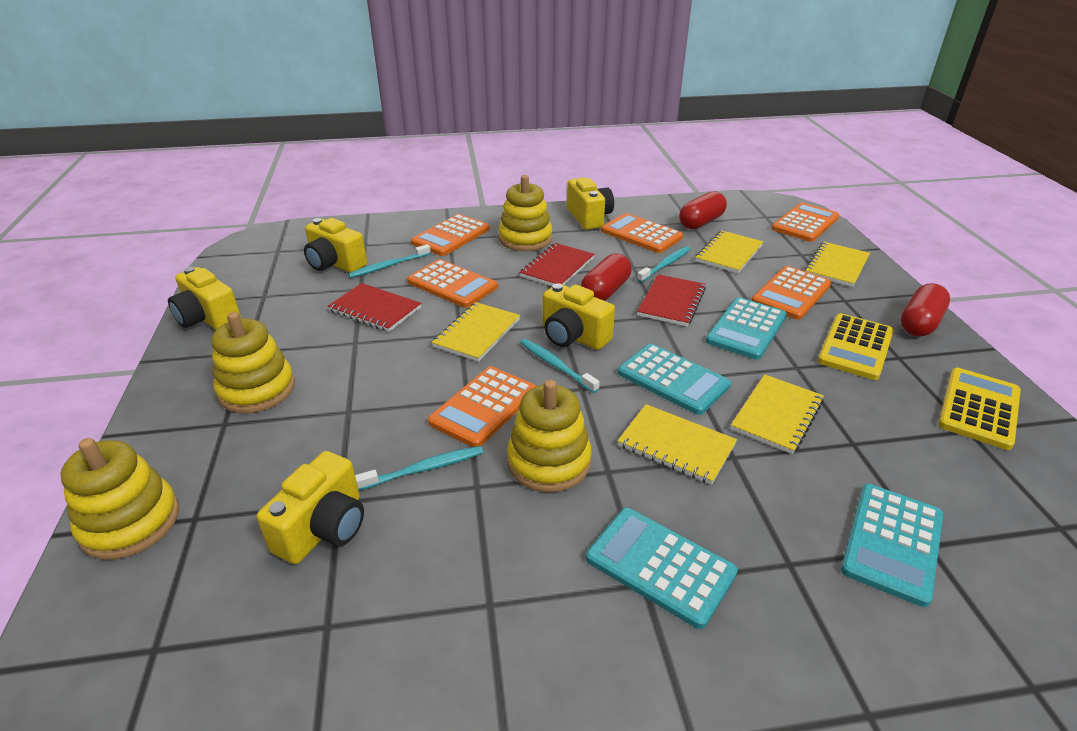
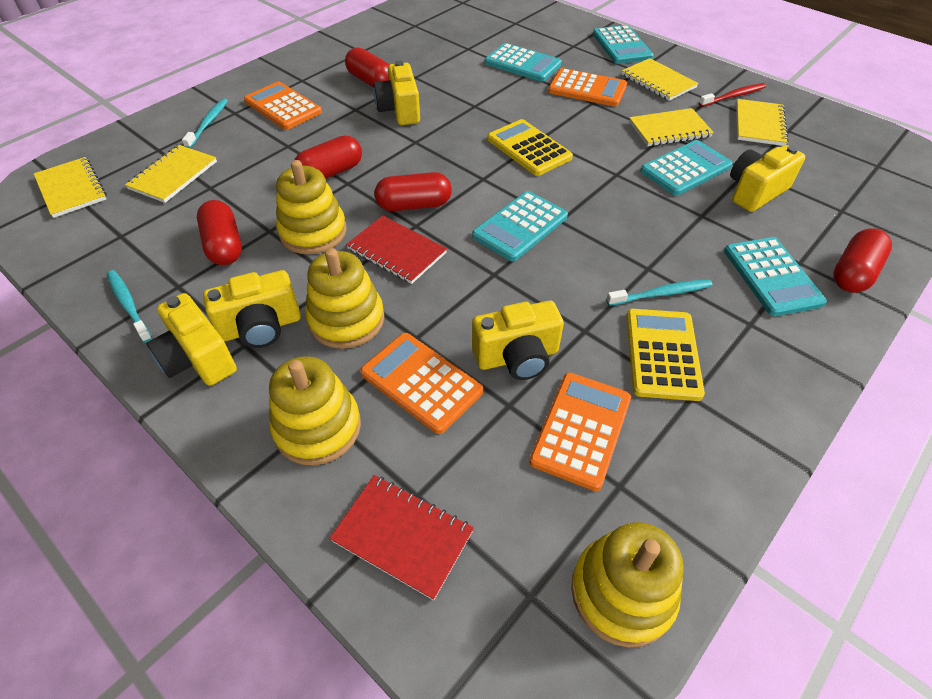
orange calculator: [407,259,498,308] [411,214,490,256] [428,366,537,447] [601,213,683,253] [752,266,831,320] [771,202,840,242] = 6 -> [244,82,322,130] [360,333,483,434] [529,372,631,491] [548,68,627,107] = 4
red capsule: [581,253,632,301] [679,191,727,229] [900,283,950,336] = 3 -> [197,200,242,265] [294,136,362,179] [345,47,389,88] [374,172,452,211] [833,228,892,293] = 5
red notebook: [328,283,421,332] [519,243,594,286] [637,274,706,326] = 3 -> [329,475,474,600] [346,216,447,284] = 2
red toothbrush: none = 0 -> [699,83,766,107] = 1
turquoise calculator: [586,508,738,629] [618,344,731,415] [706,297,787,360] [841,484,943,607] = 4 -> [472,191,568,261] [485,43,562,82] [593,25,654,64] [641,140,733,196] [724,237,827,316] = 5
turquoise toothbrush: [348,244,431,278] [355,446,483,490] [520,339,600,393] [637,246,691,283] = 4 -> [107,270,152,343] [182,98,228,148] [606,279,713,306] = 3

